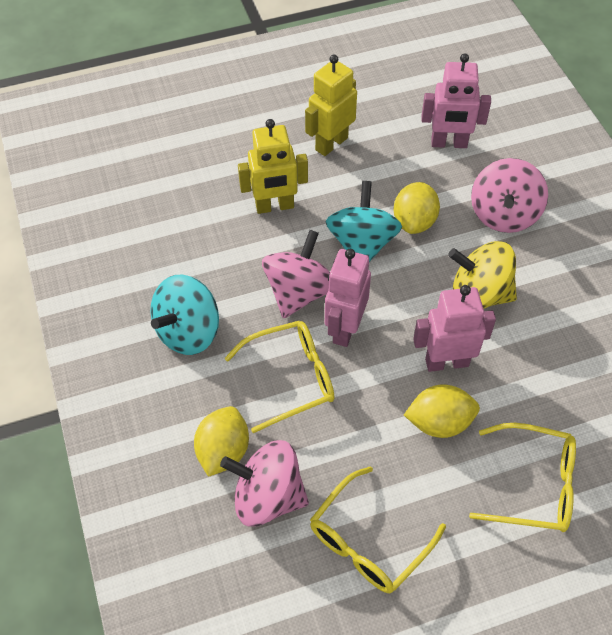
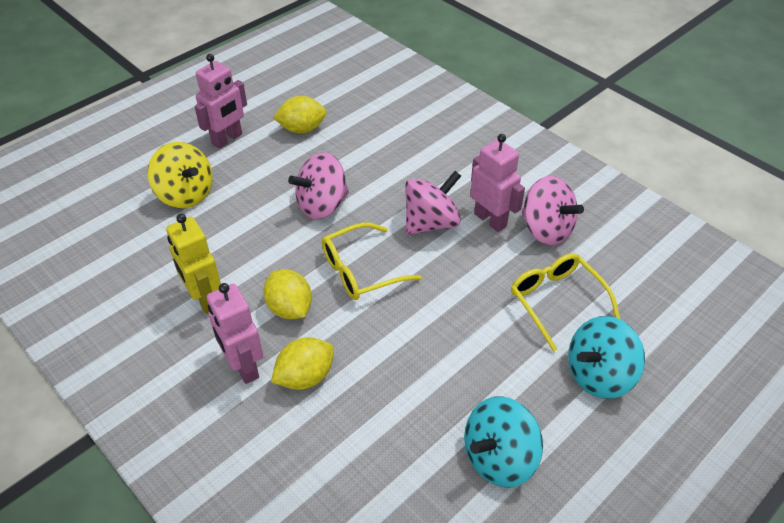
yellow glasses: [224,321,335,433] [310,466,446,593] [469,423,576,532] = 3 -> [322,223,422,300] [511,253,621,352] = 2
yellow robot: [238,119,308,214] [305,55,357,156] = 2 -> [166,214,221,314] = 1

